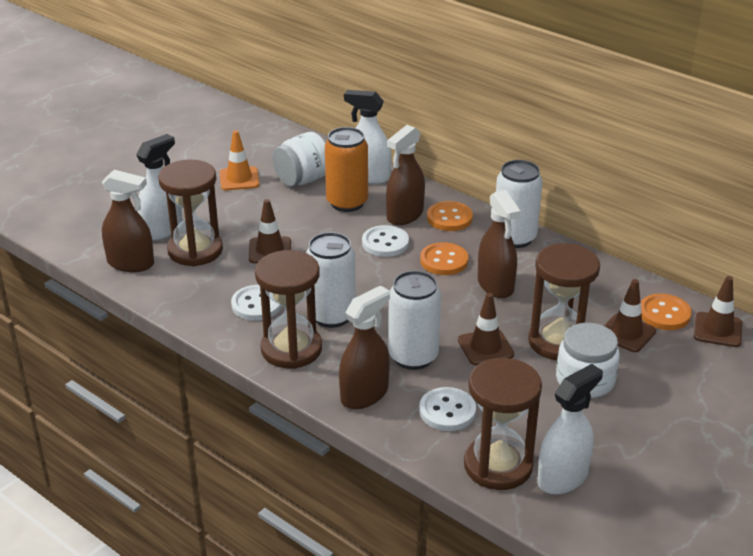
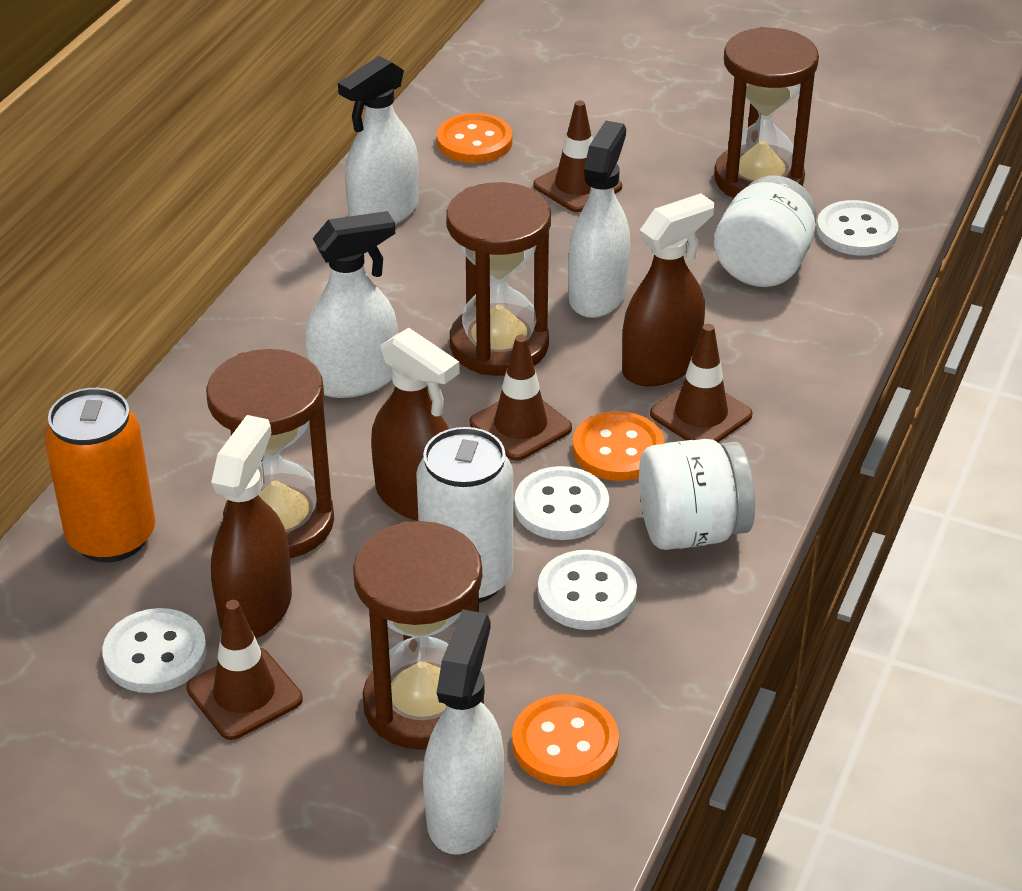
brown spray bottle: [102,170,154,272] [339,285,390,409] [386,125,425,225] [478,190,521,298] = 4 -> [211,415,292,638] [371,328,460,521] [622,193,714,386] = 3
orange traffic cone: [220,130,259,190] = 1 -> none = 0
white button: [231,285,282,321] [362,225,409,257] [419,387,476,431] = 3 -> [102,608,207,693] [515,466,609,540] [538,550,637,630] [816,200,899,255] = 4
white can: [306,232,356,328] [388,271,441,370] [496,160,543,248] = 3 -> [416,427,513,603] = 1
white spray bottle: [136,134,183,241] [344,90,392,184] [537,364,603,495] = 3 -> [305,211,398,398] [338,56,418,225] [423,609,504,855] [568,121,630,318] = 4

